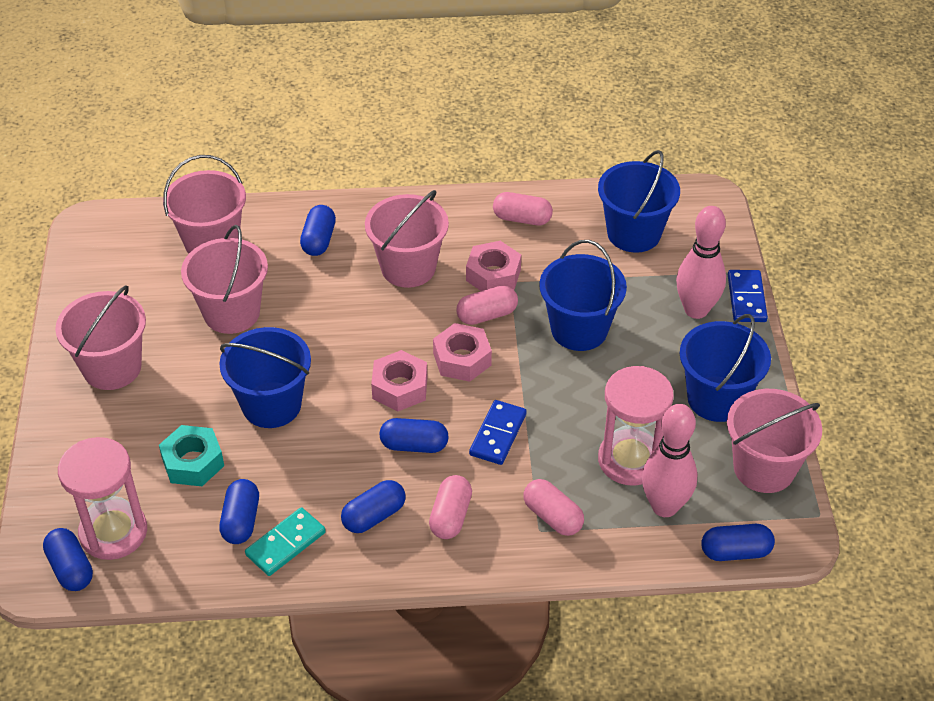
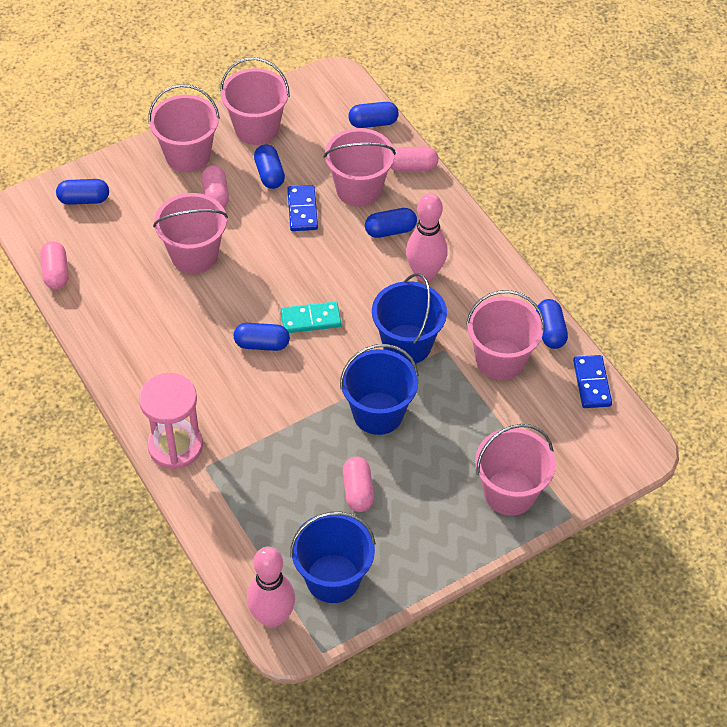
blue bucket: [219,327,311,428] [539,240,627,351] [598,150,680,253] [680,314,771,422] = 4 -> [290,512,376,603] [340,344,419,435] [372,273,447,364] = 3
pink bucket: [55,285,146,390] [163,155,246,254] [181,225,268,334] [365,190,449,288] [727,389,822,493] = 5 -> [148,84,220,172] [153,193,228,274] [220,57,290,145] [323,128,396,207] [466,290,544,380] [475,424,556,516] = 6
pink hourglass: [58,437,147,560] [598,366,674,486] = 2 -> [139,373,203,469] = 1
pink nut: [371,350,427,411] [433,323,492,382] [466,241,521,291] = 3 -> none = 0
turquoise nut: [159,425,224,486] = 1 -> none = 0

